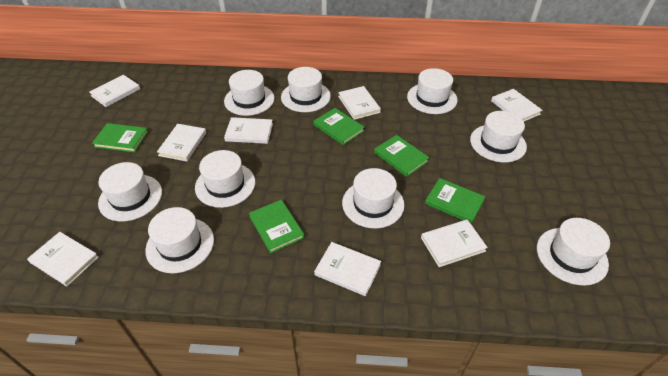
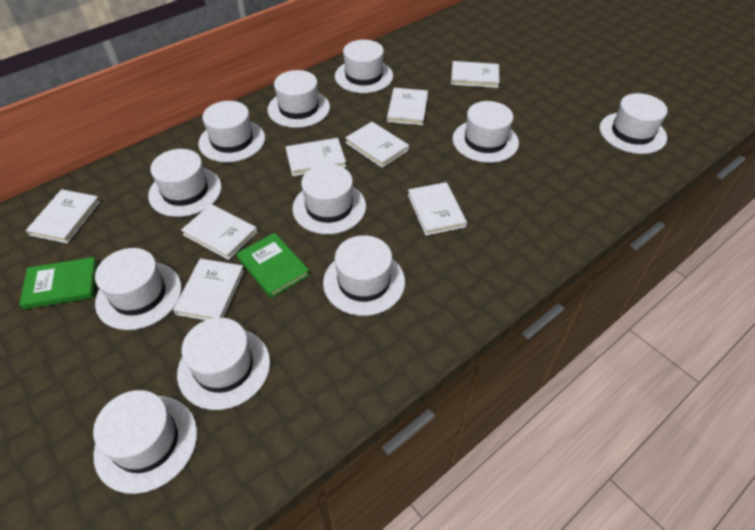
green book: [92,123,148,152] [249,200,304,253] [313,108,365,145] [374,135,429,177] [425,178,485,224] = 5 -> [19,257,98,309] [236,233,310,298] = 2
white hat: [98,162,162,221] [145,207,214,273] [195,150,255,208] [224,70,274,116] [281,67,331,112] [342,168,404,228] [407,68,458,114] [470,111,527,162] [537,218,610,286] = 9 -> [93,390,197,494] [95,248,182,330] [148,149,222,217] [177,318,270,410] [198,101,265,162] [268,70,330,128] [292,164,366,234] [323,235,405,316] [335,40,393,93] [452,101,519,163] [599,93,668,154] = 11

